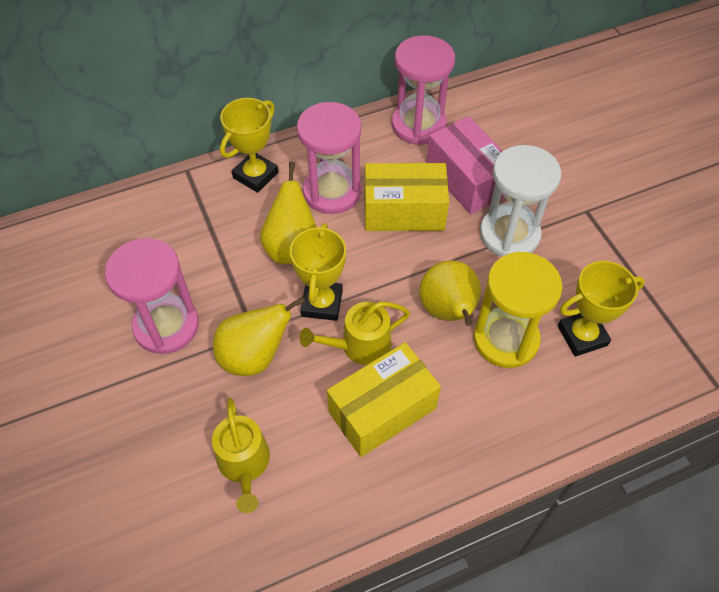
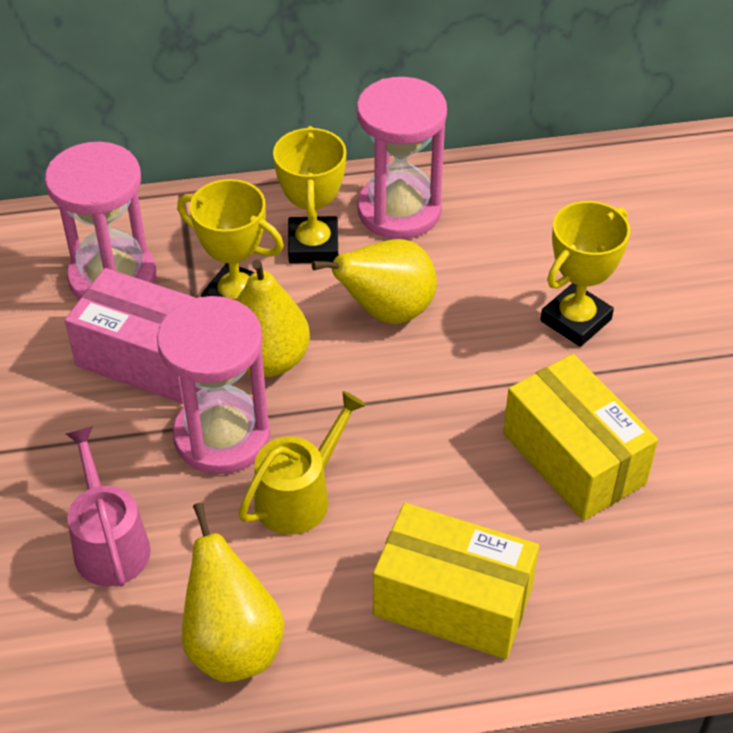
pink watering can: none = 0 -> [66,427,151,587] = 1
white hourglass: [480,145,561,257] = 1 -> none = 0
yellow hourglass: [473,252,562,368] = 1 -> none = 0
yellow watering can: [212,398,270,513] [299,302,410,365] = 2 -> [239,391,366,535] = 1

